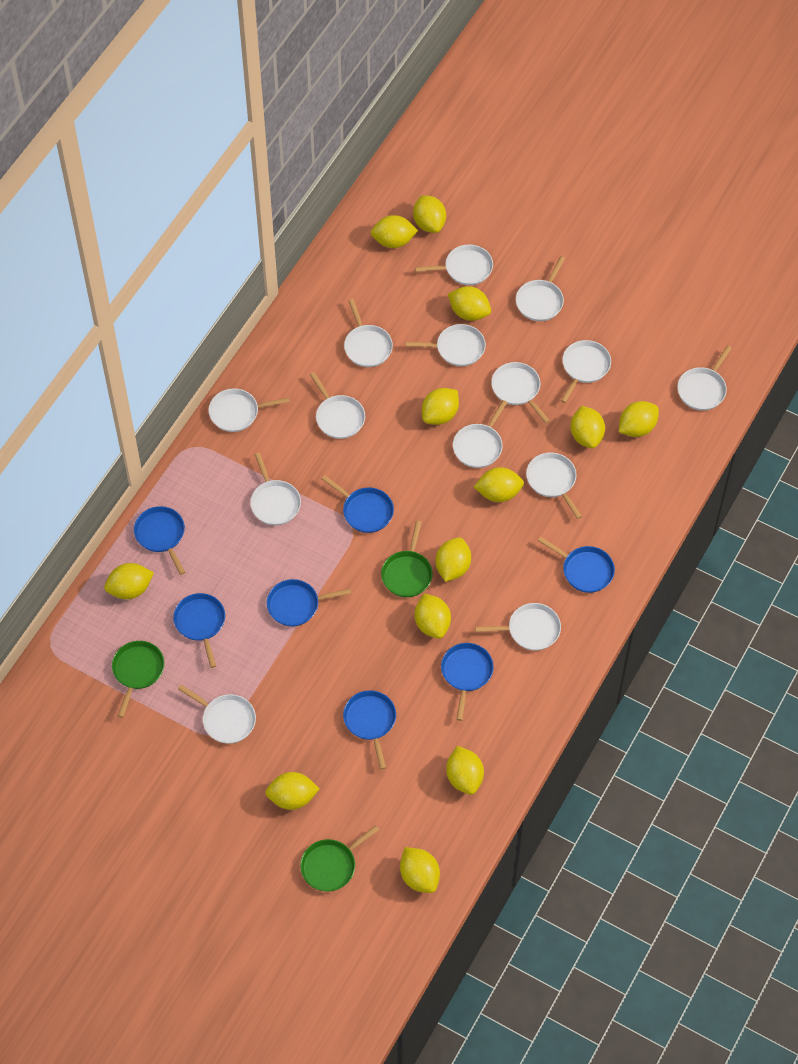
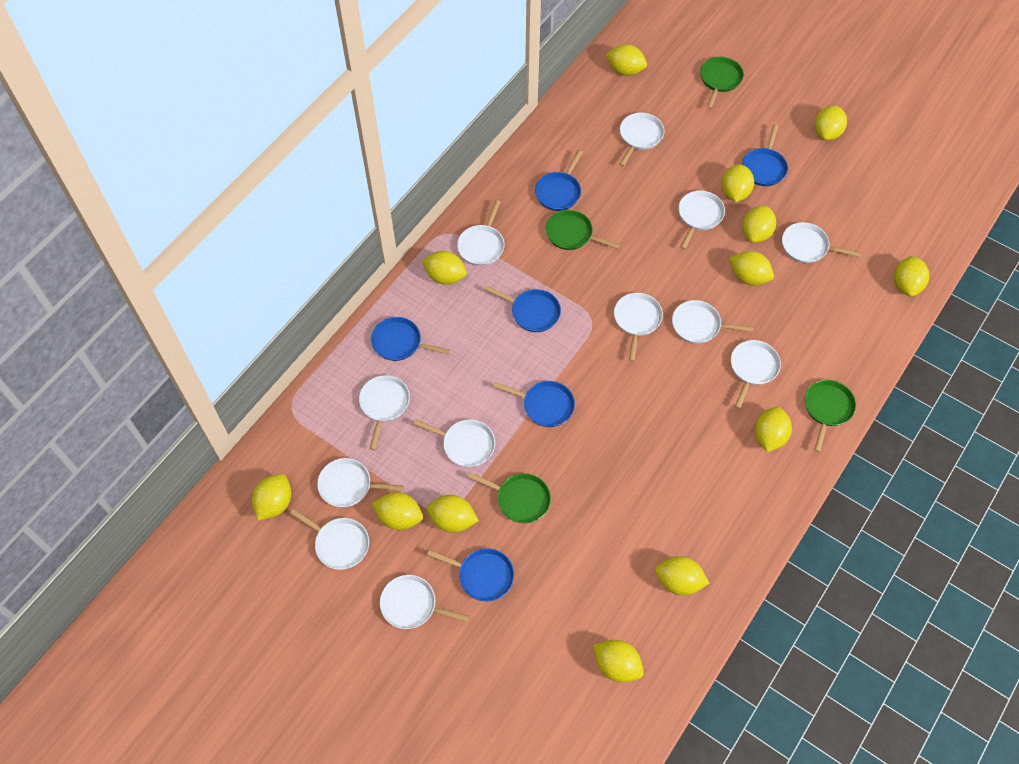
blue pan: [134,506,185,575] [173,593,225,668] [267,579,351,627] [322,475,394,533] [343,690,396,769] [441,643,494,721] [538,537,615,593] = 7 -> [371,317,450,361] [427,548,514,602] [485,286,561,332] [494,381,575,427] [535,150,582,211] [742,124,788,186] = 6
green pan: [112,641,164,718] [300,825,379,892] [381,521,433,597] = 3 -> [467,472,551,523] [546,210,620,250] [700,57,744,109] [805,380,856,452] = 4
white pan: [178,684,256,744] [208,388,290,432] [250,453,301,525] [310,372,365,439] [344,299,393,367] [405,324,486,366] [415,244,493,285] [453,400,507,468] [475,603,561,650] [491,362,550,423] [516,256,565,321] [526,452,582,519] [561,340,611,403] [677,345,732,411] = 14 -> [290,509,369,570] [317,458,404,507] [359,375,410,450] [380,575,469,629] [413,419,495,467] [457,200,505,266] [614,293,663,362] [620,113,664,166] [672,300,754,344] [678,191,725,249] [731,340,781,409] [782,222,861,263] = 12

